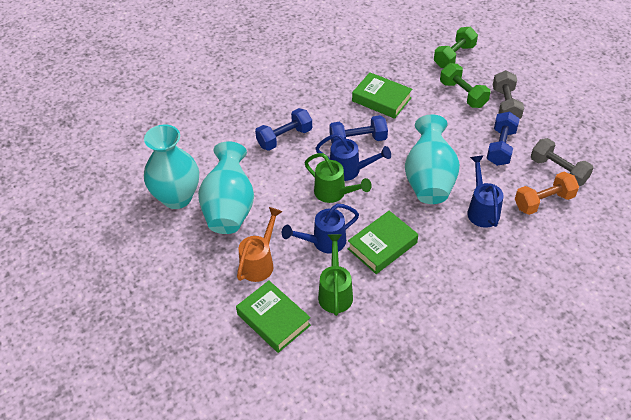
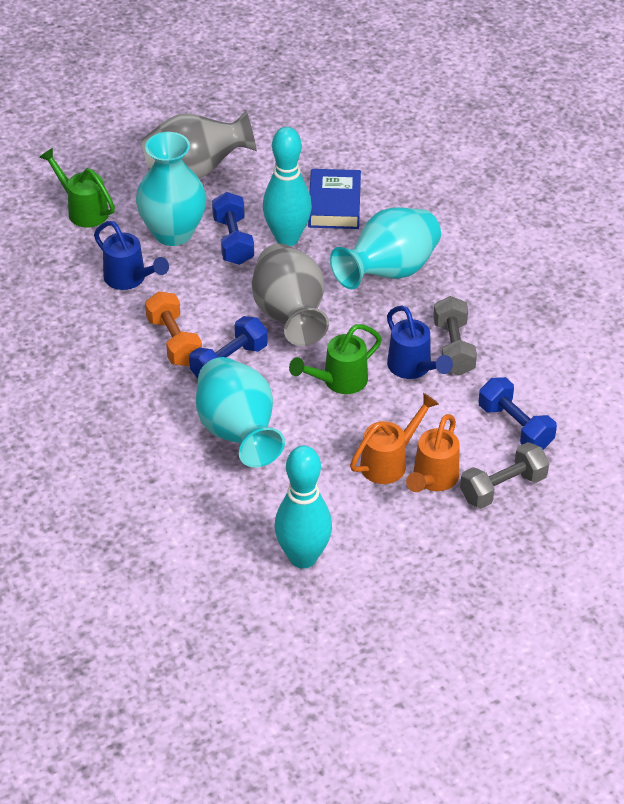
blue book: none = 0 -> [308,169,361,229] = 1
blue watering can: [282,204,359,254] [315,134,391,181] [467,155,503,228] = 3 -> [94,221,169,290] [387,305,453,379] = 2
green book: [236,281,311,353] [348,211,418,274] [352,72,412,119] = 3 -> none = 0
green dumbbell: [434,27,478,68] [440,63,490,108] = 2 -> none = 0
grey vase: none = 0 -> [141,111,257,179] [252,244,329,346] = 2
orange watering can: [237,207,282,282] = 1 -> [350,393,439,484] [406,414,459,492] = 2
turquoise bowling pin: none = 0 -> [263,127,312,246] [275,446,332,569] = 2

